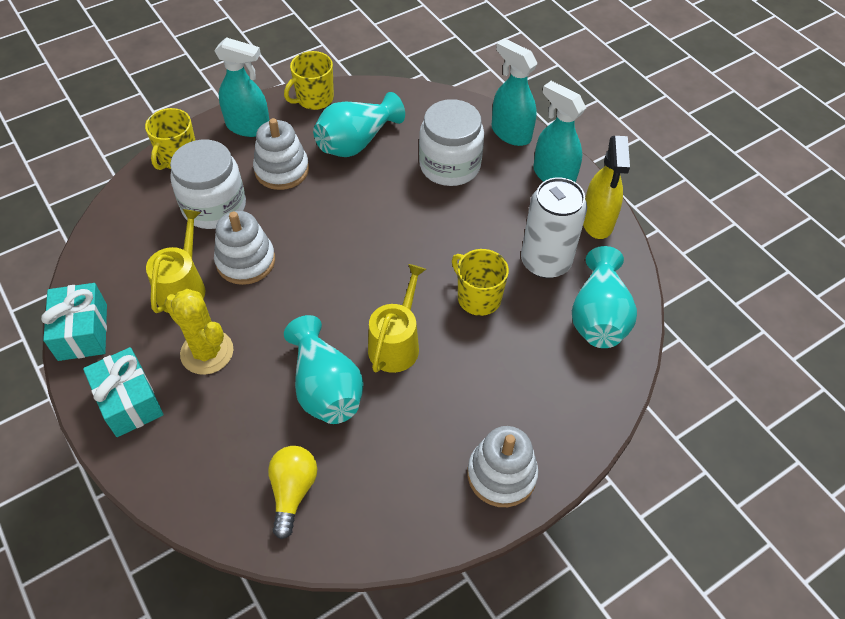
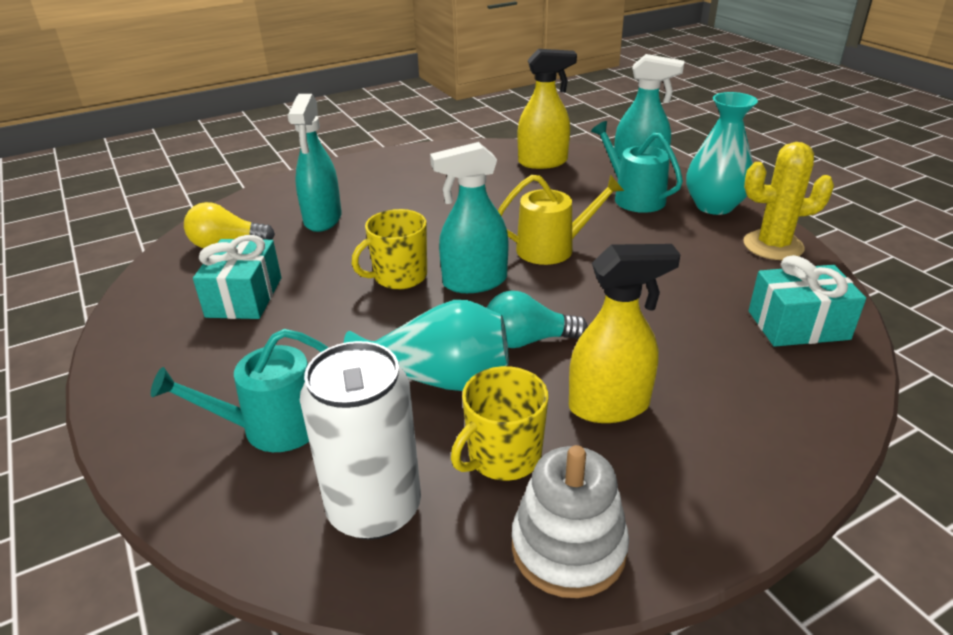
turquoise light bulb: none = 0 -> [487,291,588,348] = 1
turquoise vase: [284,315,363,424] [313,92,405,157] [572,246,637,348] = 3 -> [344,300,509,391] [686,92,758,215] = 2
turquoise watering can: none = 0 -> [151,329,329,452] [591,121,683,213] = 2
white jar: [170,140,246,229] [419,99,484,186] = 2 -> none = 0
white stacking toy: [214,211,275,285] [253,118,309,190] [467,426,538,507] = 3 -> [512,445,629,598] = 1
yellow mug: [145,108,196,170] [284,51,334,110] [452,249,509,316] = 3 -> [352,209,427,289] [451,366,549,481] = 2
yellow spray bottle: [583,136,630,239] = 1 -> [518,49,577,169] [569,244,681,423] = 2
yellow watering can: [146,209,205,313] [368,264,426,373] = 2 -> [498,175,624,265] = 1

